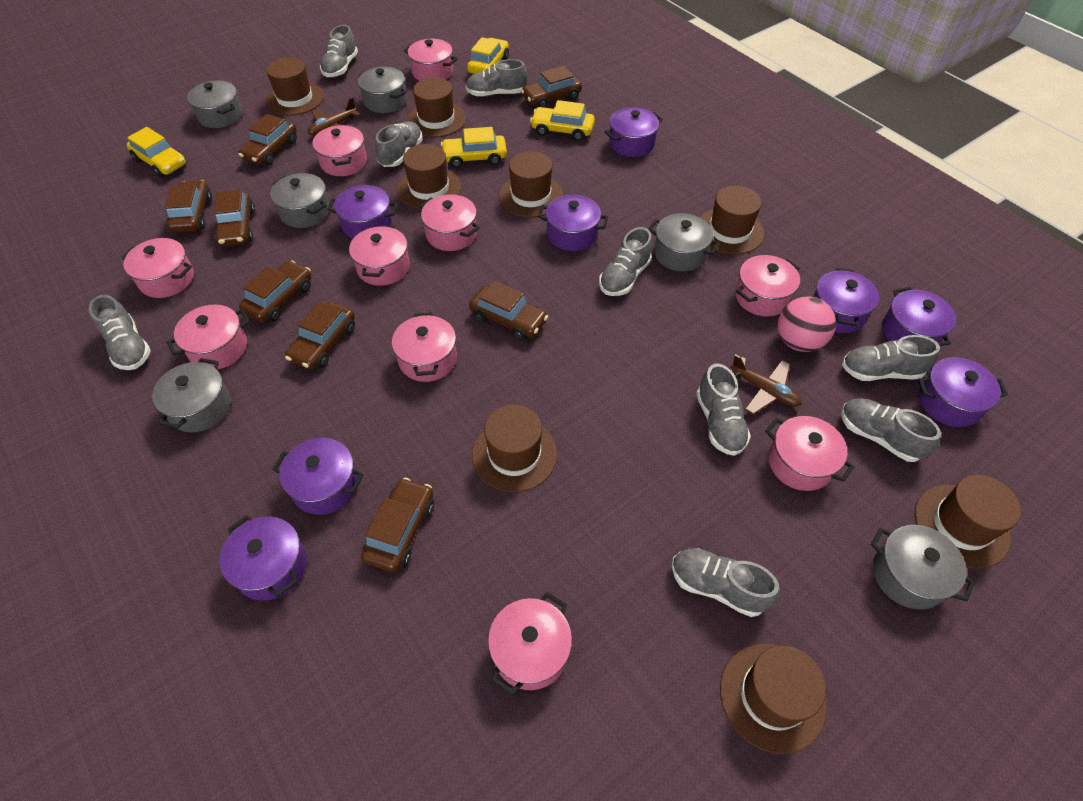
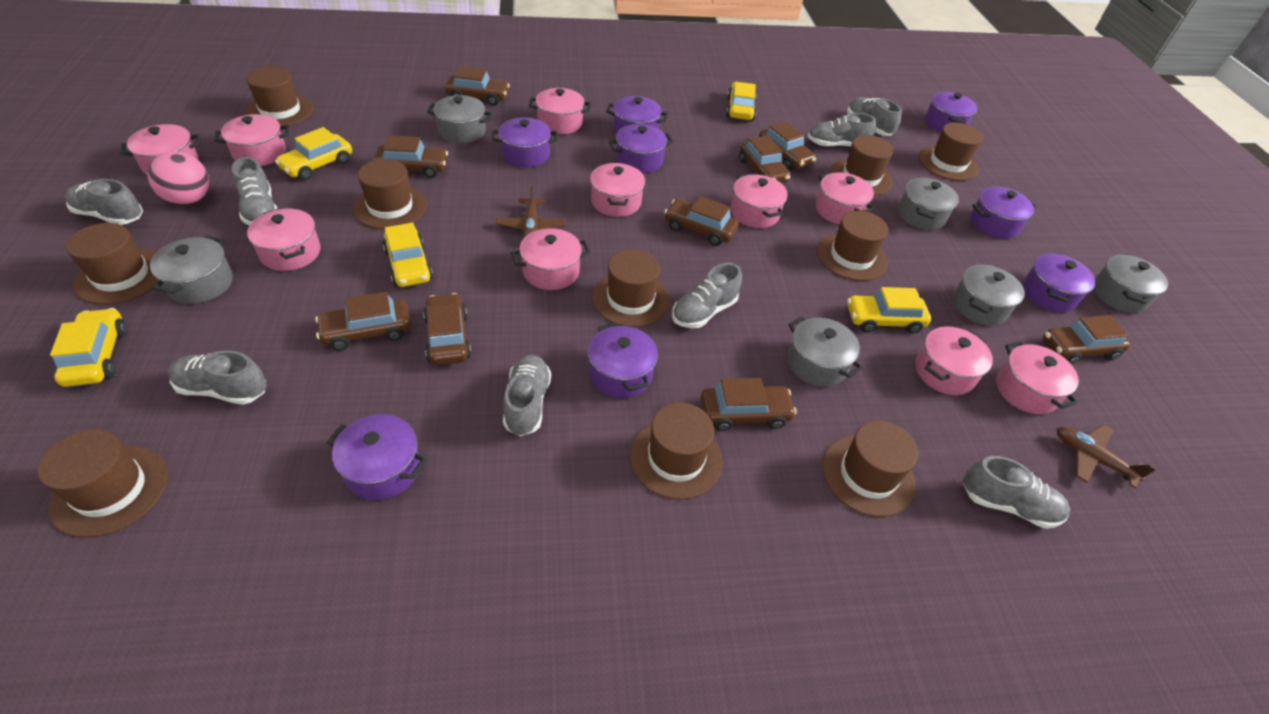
brown car: [165,180,212,233] [214,189,255,247] [239,114,297,166] [239,260,311,323] [285,301,355,370] [361,478,434,573] [469,281,548,341] [521,66,582,108] = 8 -> [315,292,411,351] [374,136,448,178] [423,293,471,365] [445,66,510,106] [664,196,739,246] [701,378,797,431] [739,136,791,183] [759,121,816,170] [1043,315,1131,364] = 9
brown hat: [266,57,324,116] [397,144,461,209] [407,78,466,138] [472,405,557,492] [499,151,563,217] [700,185,764,255] [720,643,827,754] [915,475,1021,569] = 8 -> [38,429,168,538] [66,223,159,305] [246,67,313,126] [353,159,427,229] [592,249,669,327] [630,403,723,499] [817,211,888,281] [822,420,918,517] [831,135,894,196] [919,122,983,181] = 10
grey shoe: [89,295,151,370] [320,25,358,77] [375,121,423,167] [466,59,528,97] [599,227,652,296] [672,548,780,617] [696,364,751,456] [841,398,941,462] [842,335,940,381] = 9 -> [65,179,143,225] [168,350,267,405] [232,157,277,225] [503,355,551,436] [672,263,742,328] [807,113,876,147] [847,97,902,136] [963,456,1070,529] = 8
yellow car: [127,127,186,177] [441,127,507,168] [467,37,509,74] [530,100,595,141] = 4 -> [50,308,127,387] [275,127,352,180] [383,223,433,287] [726,82,757,121] [847,287,931,334] = 5

